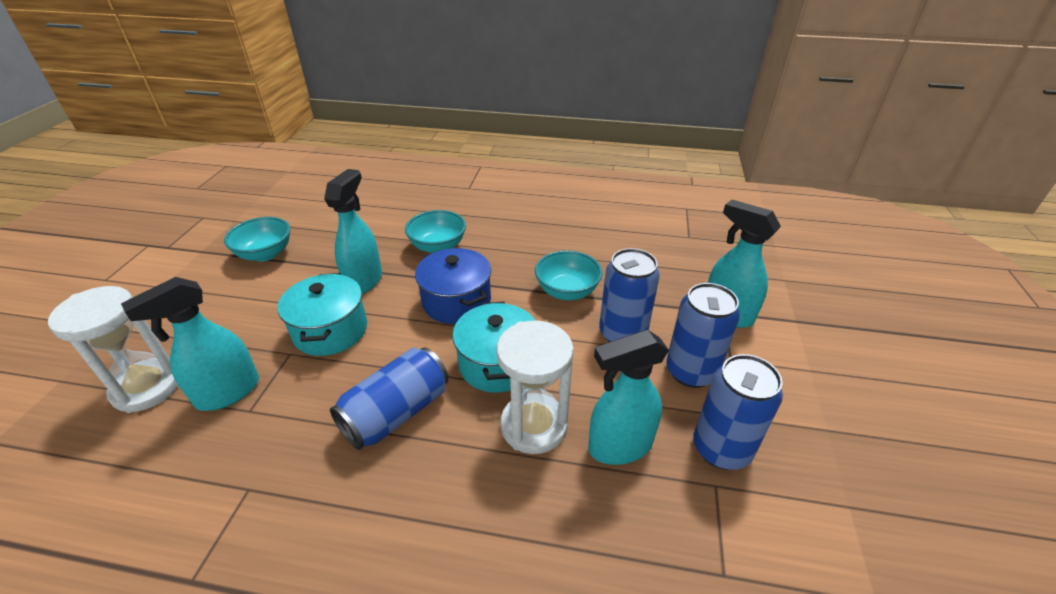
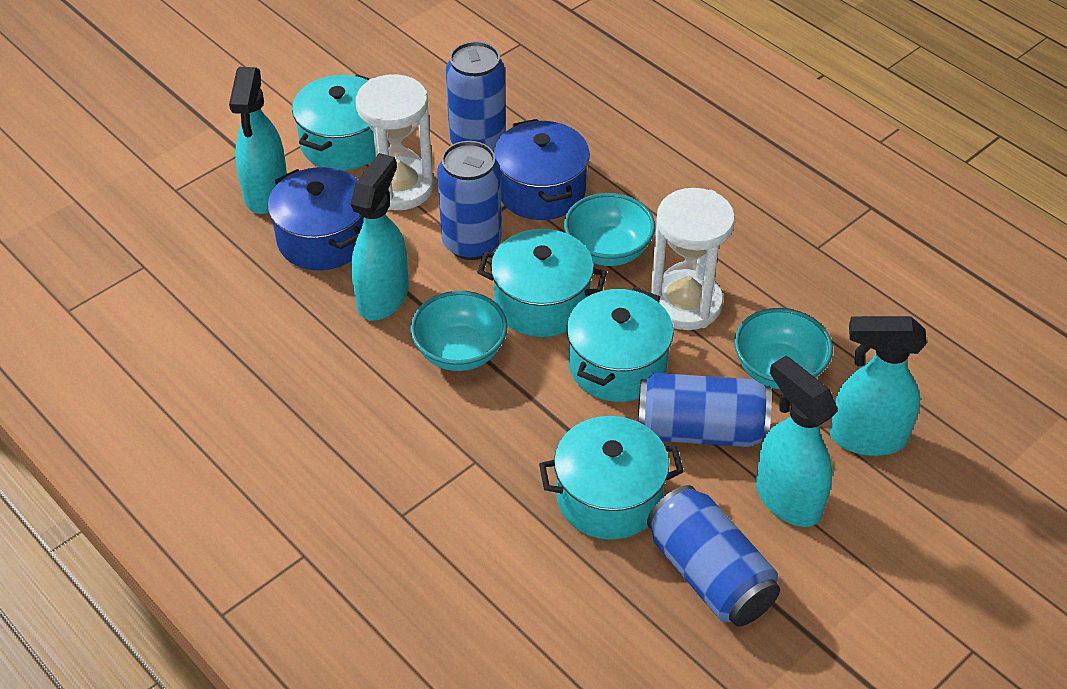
blue pot: [415,248,491,324] = 1 -> [268,167,363,270] [494,119,590,220] = 2
turquoise pot: [278,273,367,356] [452,302,535,393] = 2 -> [292,75,376,171] [477,229,607,337] [539,416,684,540] [567,287,674,402] = 4

